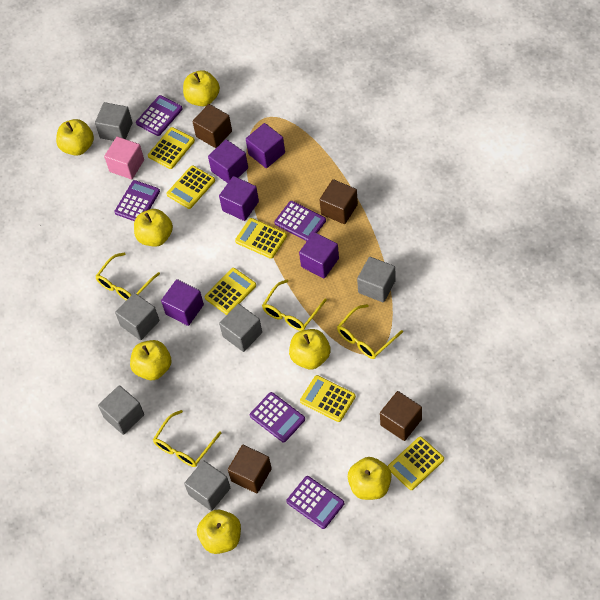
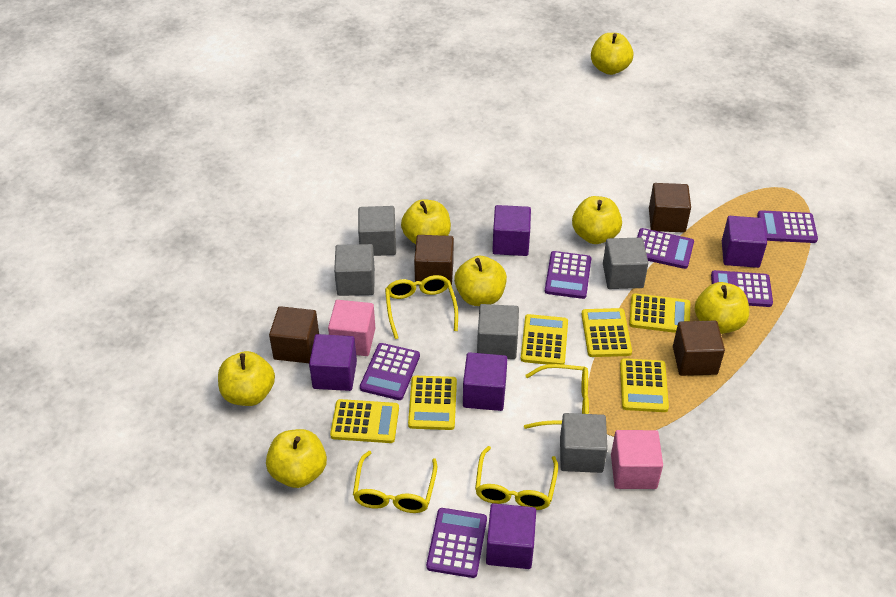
grey cube: [95,102,132,141] [98,385,144,435] [115,293,159,340] [184,460,230,511] [219,304,262,352] [357,257,396,302] = 6 -> [334,244,375,296] [358,206,396,256] [477,304,519,359] [560,413,608,473] [603,237,648,289] = 5
pink cube: [104,137,144,179] = 1 -> [328,300,375,356] [611,430,663,489] = 2
purple calculator: [114,180,160,221] [136,95,183,136] [250,392,305,442] [274,201,326,241] [286,476,344,529] = 5 -> [360,343,420,400] [426,508,487,578] [545,251,591,299] [637,228,694,269] [711,270,773,307] [757,210,818,243] = 6

